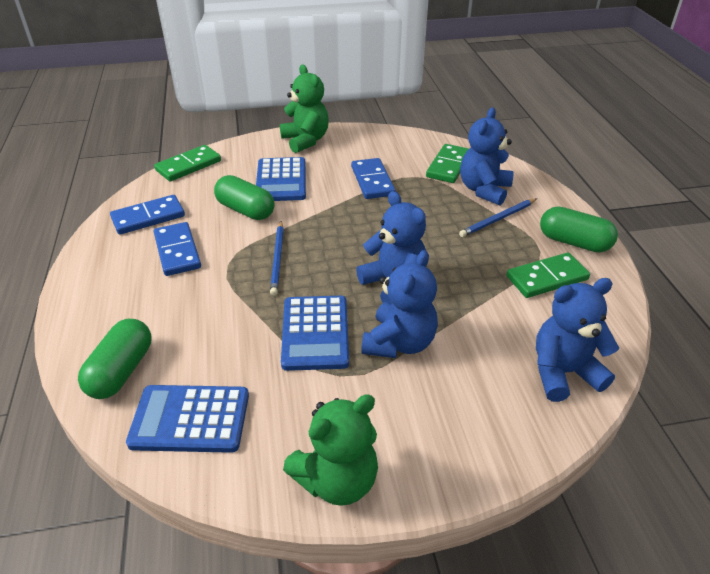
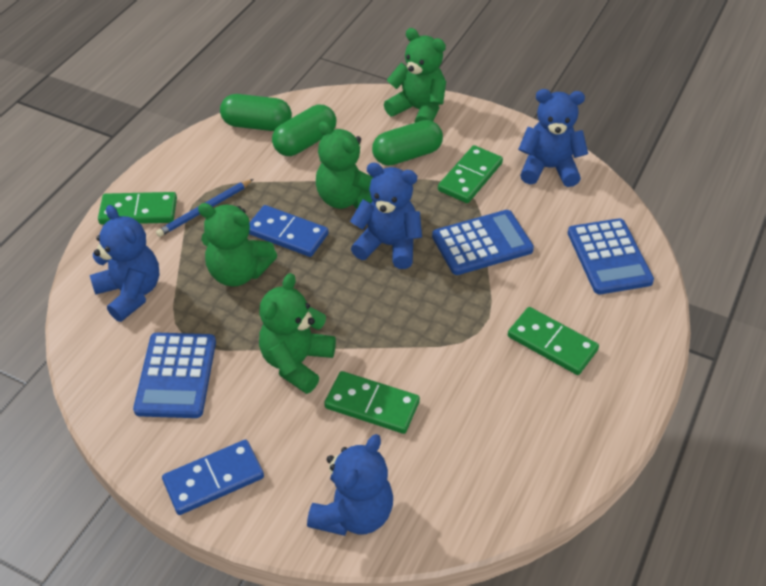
blue domino: [110,195,185,235] [154,222,201,276] [351,158,395,199] = 3 -> [162,440,264,515] [249,205,329,257] = 2
blue pencil: [270,221,284,296] [459,199,537,237] = 2 -> [156,179,253,237] = 1
green domino: [154,145,221,181] [426,144,469,183] [506,253,590,298] = 3 -> [98,192,177,225] [324,371,420,434] [438,145,503,203] [508,307,599,375] = 4
green teddy bear: [280,64,329,153] [283,394,378,506] = 2 -> [198,203,277,287] [259,273,336,394] [316,121,373,209] [384,28,446,123] = 4

